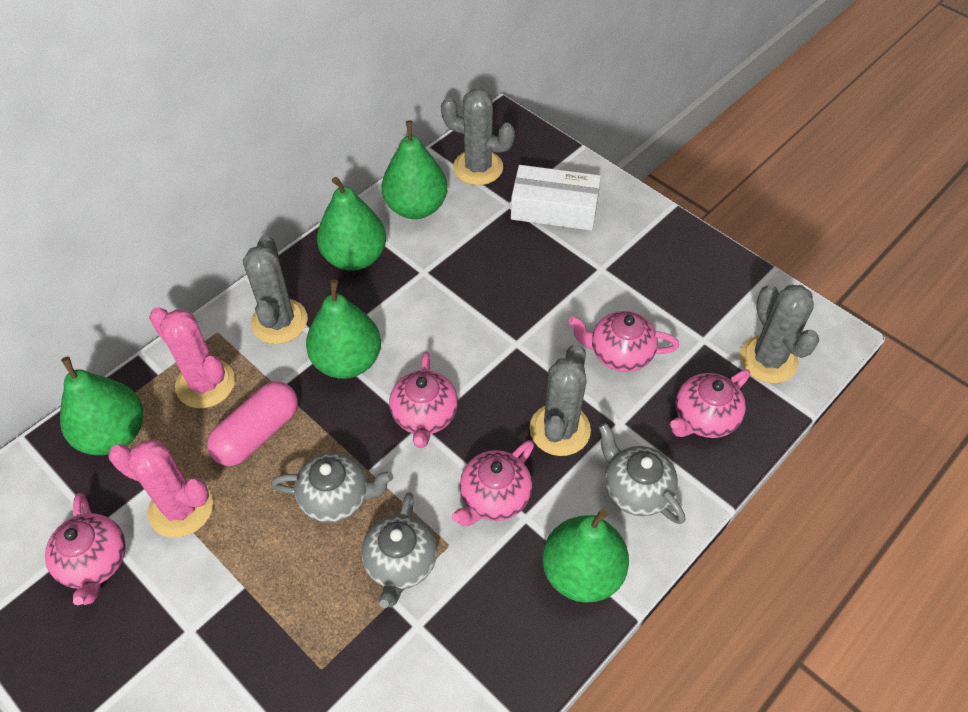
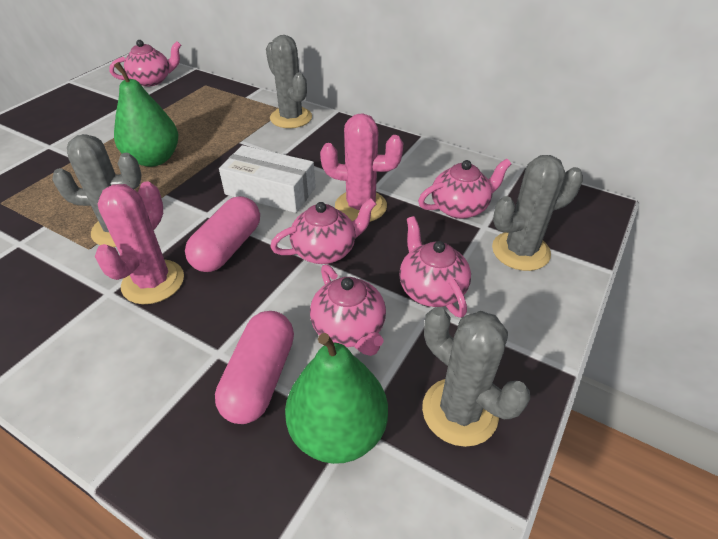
green pear: [60,356,143,455] [306,280,381,379] [317,177,386,271] [382,120,447,219] [542,509,629,603] = 5 -> [114,62,178,167] [285,333,388,464] = 2
grey teapot: [271,452,393,523] [361,492,437,608] [599,423,685,524] = 3 -> none = 0
pink capsule: [207,381,298,466] = 1 -> [185,196,260,272] [215,311,294,424] = 2

